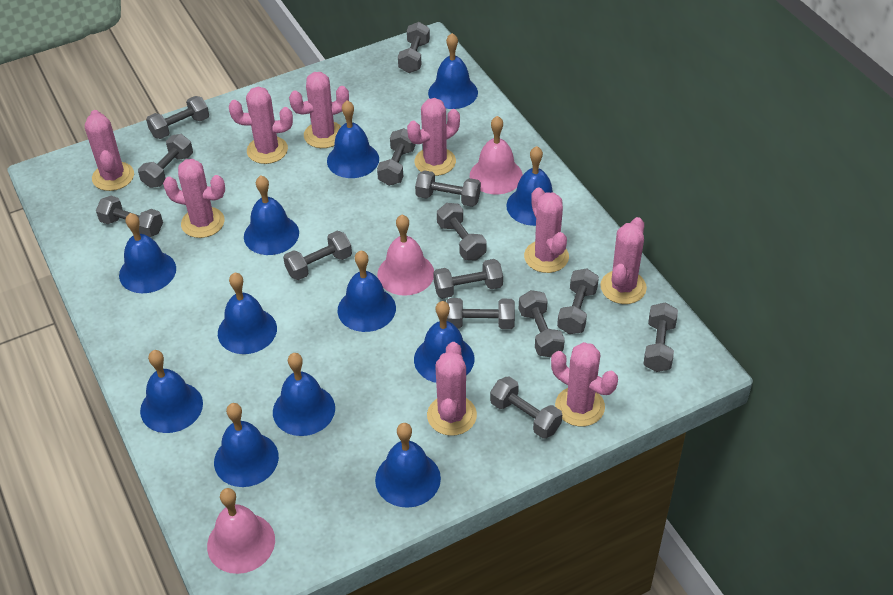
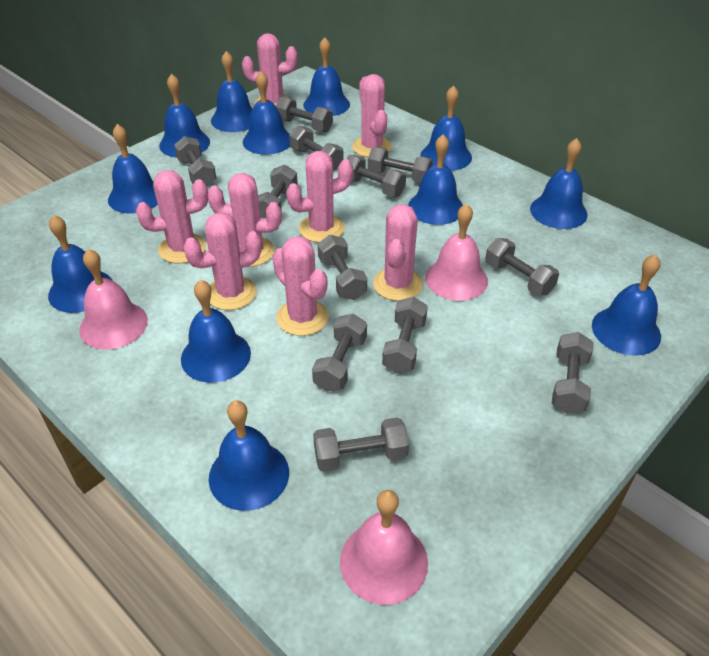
grey dumbbell: [96,196,163,237] [138,134,193,188] [146,96,209,139] [283,231,352,280] [377,128,415,186] [398,22,430,73] [415,170,481,207] [433,259,503,299] [437,203,487,261] [446,298,515,329] [490,377,562,439] [519,290,565,357] [557,268,599,334] [643,303,678,372] = 14 -> [174,136,216,186] [258,165,298,218] [276,97,333,132] [289,125,344,171] [312,314,367,392] [313,417,409,472] [318,235,367,300] [346,155,406,197] [368,147,433,183] [382,297,428,373] [485,238,559,296] [552,332,594,414] = 12
pink cactus: [85,110,134,191] [163,159,225,238] [229,87,293,164] [289,72,349,148] [407,98,460,176] [427,342,477,436] [524,187,569,273] [551,342,618,426] [600,217,647,304] = 9 -> [136,170,208,264] [183,213,262,310] [207,173,282,267] [242,33,298,106] [272,236,329,336] [286,151,353,243] [352,74,392,157] [373,204,423,301] = 8

